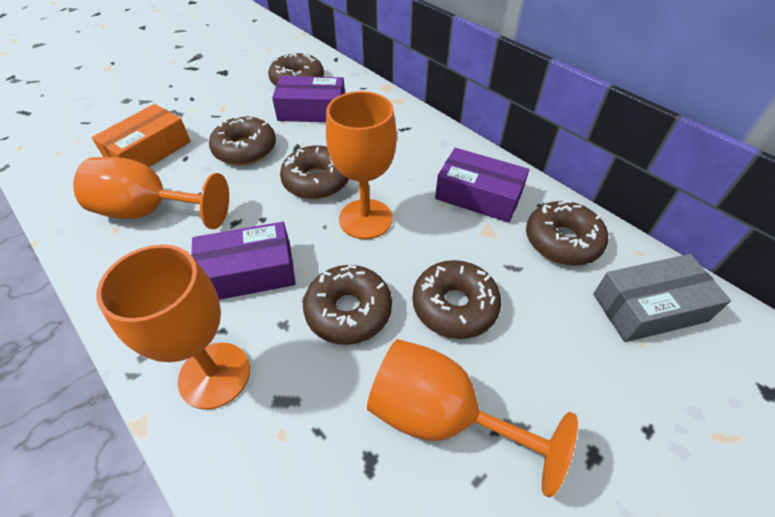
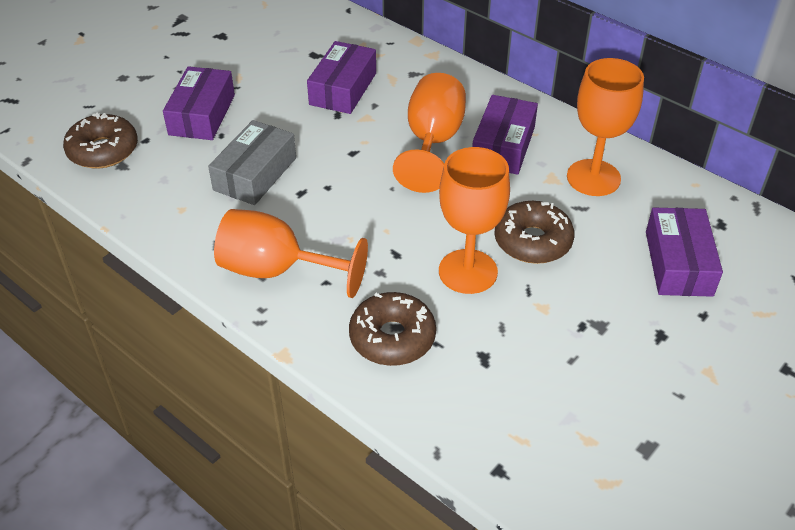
brown donut: [209,115,276,165] [268,52,324,86] [280,145,349,199] [303,265,392,345] [412,260,501,339] [526,200,608,265] = 6 -> [63,113,138,169] [349,292,436,366] [494,201,574,264] = 3
orange box: [91,104,191,167] = 1 -> none = 0
purple box: [191,222,296,300] [272,76,345,122] [435,148,529,223] = 3 -> [163,66,235,140] [307,41,376,114] [472,95,538,175] [646,207,723,297] = 4

